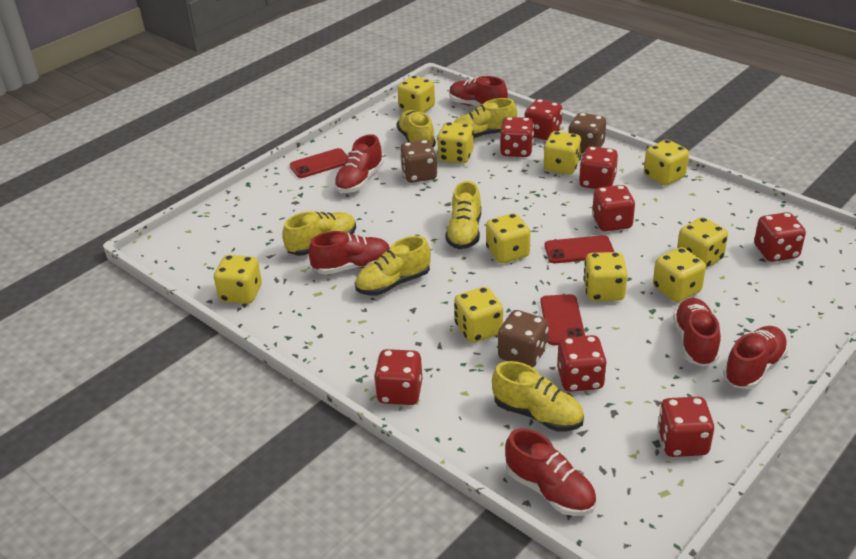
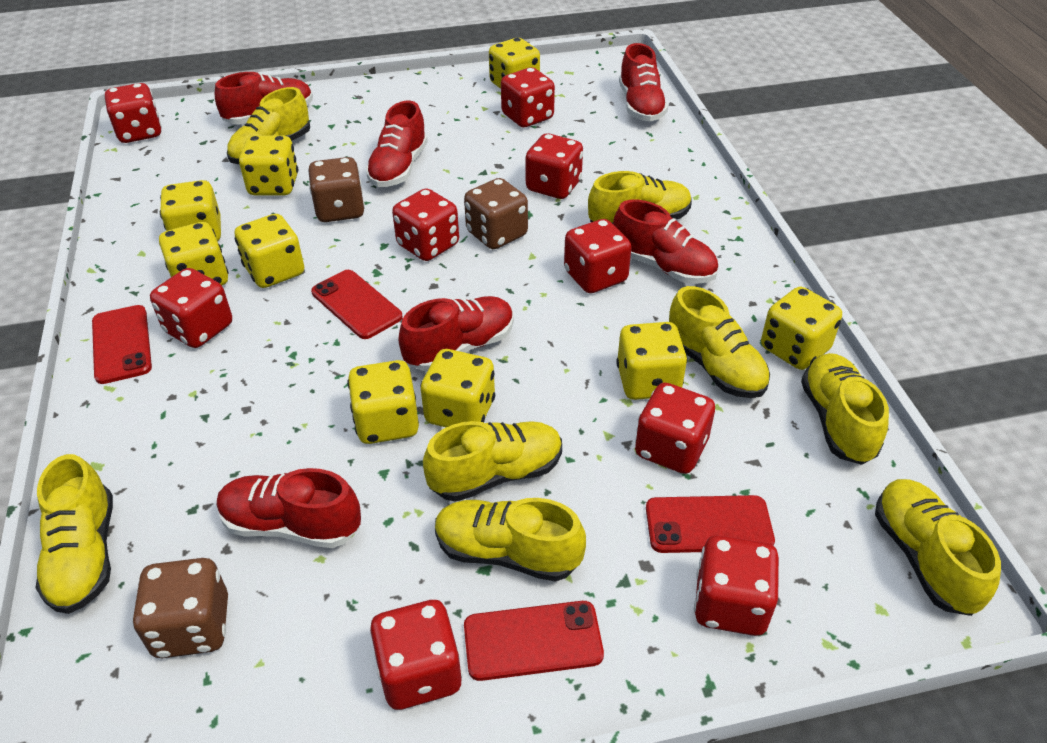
red dice: [374,349,422,405] [500,117,534,157] [525,99,562,140] [557,335,607,392] [579,146,618,189] [592,185,635,231] [657,397,714,457] [754,212,806,262] = 8 -> [105,83,162,143] [150,268,232,348] [370,600,462,710] [392,188,459,261] [501,67,555,127] [526,133,583,199] [564,219,631,293] [635,382,715,474] [694,535,779,636] = 9
red phone: [290,148,348,178] [540,294,585,345] [544,235,614,263] = 3 -> [92,305,152,384] [311,270,403,339] [464,601,604,681] [646,495,775,553] = 4
yellow dice: [214,255,262,304] [397,76,435,113] [437,122,474,163] [454,287,503,343] [486,213,530,263] [544,131,582,174] [583,252,628,301] [644,140,689,185] [653,247,706,302] [677,217,728,268] = 10 -> [159,222,229,286] [160,180,221,241] [235,214,304,288] [239,136,298,195] [347,360,419,444] [421,349,495,427] [489,38,540,89] [616,322,688,400] [761,287,842,370] = 9
yellow shoe: [282,211,356,256] [355,236,431,295] [397,110,436,147] [445,181,481,249] [453,98,517,139] [492,361,584,431] = 6 -> [35,454,113,614] [227,87,310,164] [423,421,562,502] [435,498,586,582] [588,171,692,224] [669,286,770,398] [801,353,889,465] [875,479,1001,616] = 8

